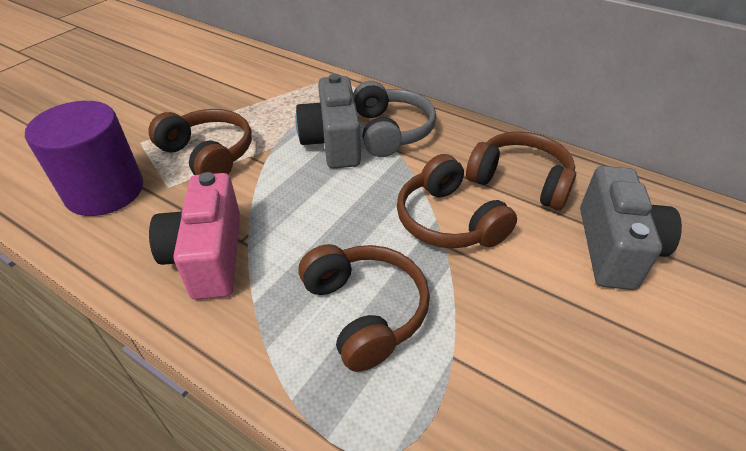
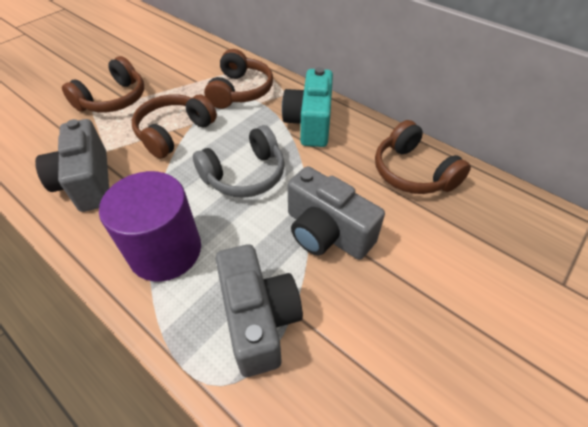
grey camera: [296,74,361,169] [580,166,682,290] = 2 -> [35,119,109,212] [216,244,303,377] [288,166,385,260] = 3
pink camera: [149,172,240,300] = 1 -> none = 0
turquoise camera: none = 0 -> [282,67,333,147] = 1

